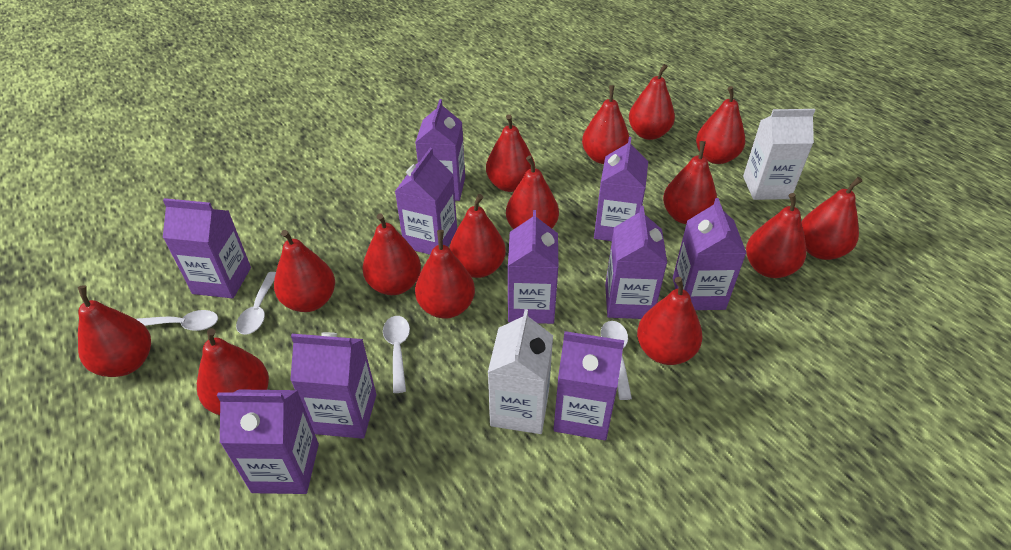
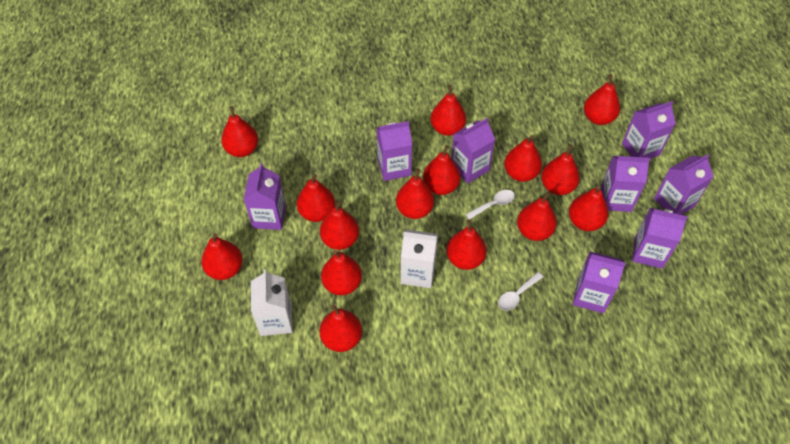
purple carton: [163,198,251,299] [217,389,319,494] [290,332,376,439] [395,148,457,255] [415,99,465,201] [508,210,559,324] [553,331,624,440] [594,137,648,241] [605,206,667,319] [673,198,746,310] = 10 -> [244,163,286,230] [377,121,412,181] [451,118,495,183] [573,252,626,313] [601,156,650,212] [622,101,676,159] [632,208,688,268] [654,154,713,215] = 8
white spoon: [136,310,218,331] [236,272,276,335] [383,316,410,393] [601,321,632,400] = 4 -> [465,190,515,219] [498,272,544,311] = 2

